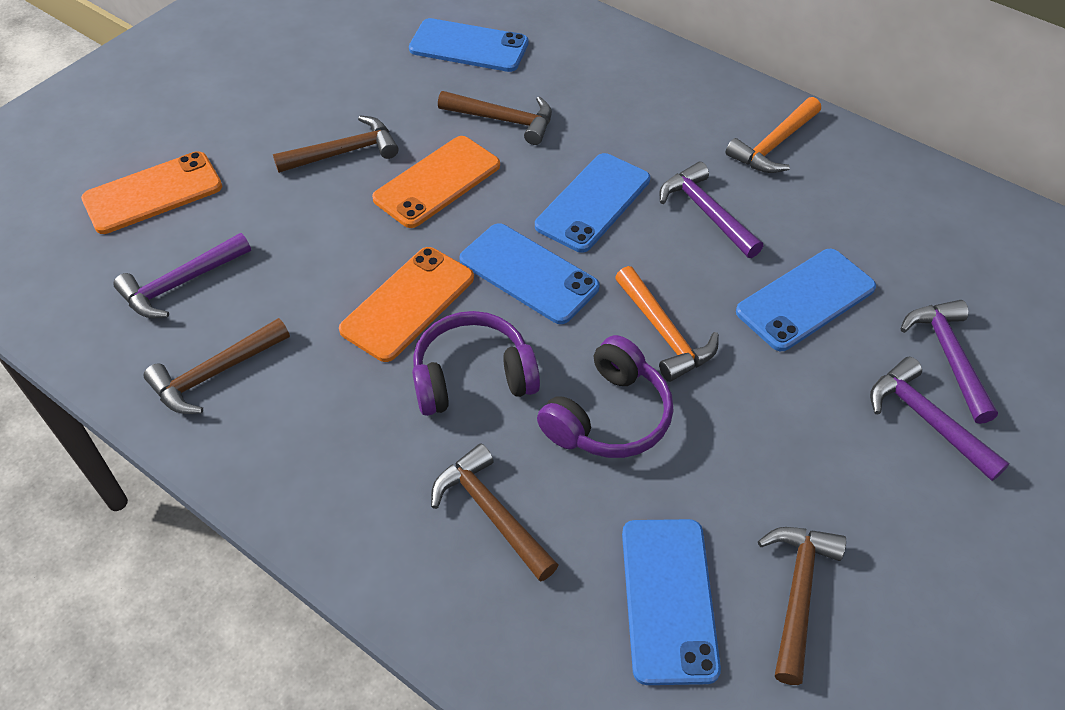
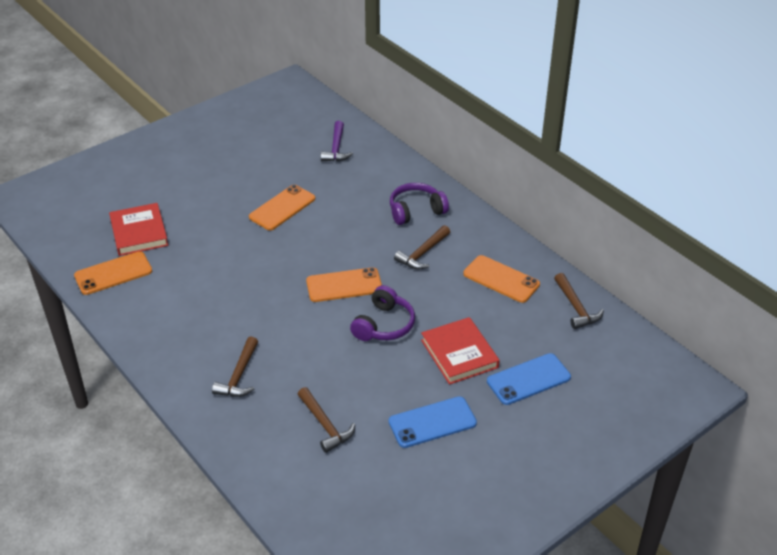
blue phone: [409,18,529,72] [459,223,600,324] [535,153,650,253] [622,519,721,685] [736,249,876,351] = 5 -> [389,396,477,448] [487,353,571,405] = 2
brown hammer: [143,318,290,414] [273,116,399,173] [431,443,558,582] [438,91,552,145] [758,527,846,685] = 5 -> [212,336,258,397] [297,387,355,453] [394,225,450,269] [554,273,604,329] = 4
orange hammer: [615,266,719,382] [726,97,821,173] = 2 -> none = 0
orange phone: [81,151,222,234] [339,247,474,362] [372,136,500,228] = 3 -> [74,251,152,295] [249,185,315,230] [306,267,382,302] [463,255,540,303] = 4
purple hammer: [113,233,251,318] [659,162,763,258] [870,357,1010,481] [901,300,998,424] = 4 -> [321,121,353,161] = 1
red book: none = 0 -> [109,203,168,256] [421,317,500,385] = 2

